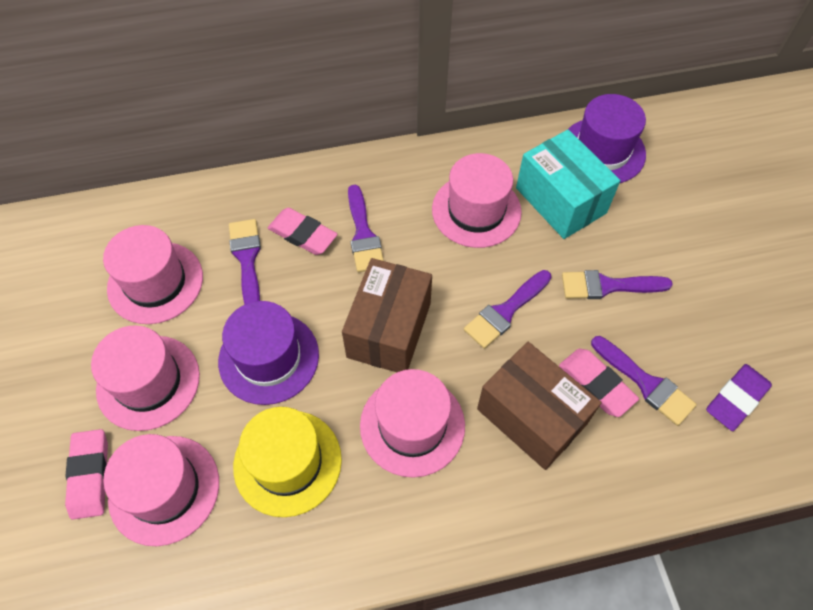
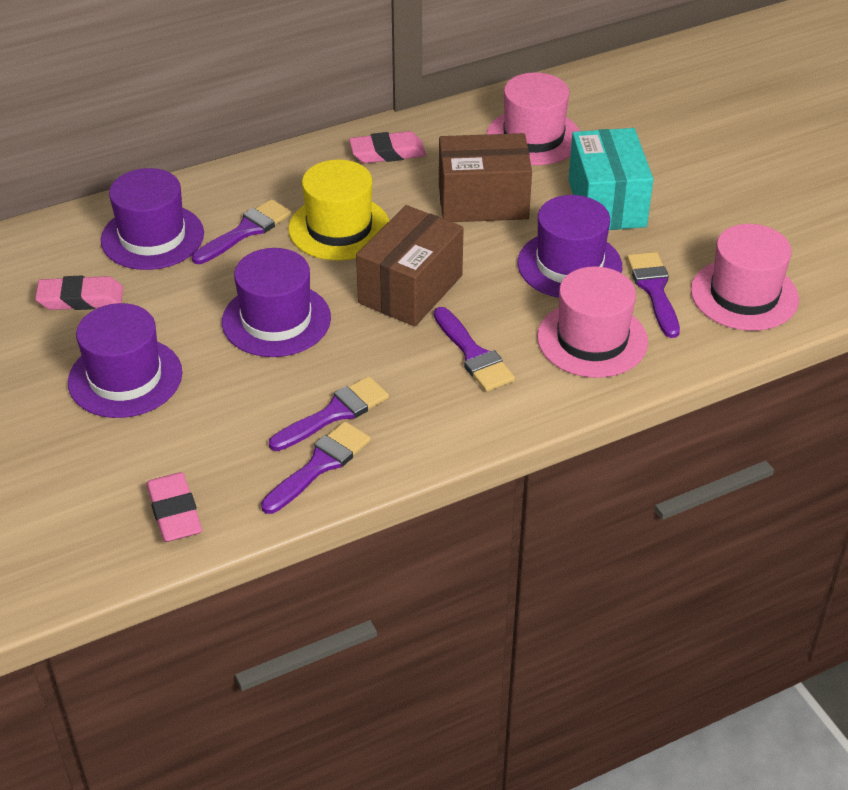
pink hat: [91,325,200,431] [103,225,203,324] [103,434,219,546] [360,369,465,478] [432,153,522,248] = 5 -> [487,72,580,165] [537,267,648,378] [691,224,799,331] = 3
purple eraser: [706,364,772,431] = 1 -> none = 0
purple hat: [218,301,319,405] [567,94,646,183] = 2 -> [68,303,182,418] [101,168,204,270] [222,248,331,357] [518,195,622,298] = 4

